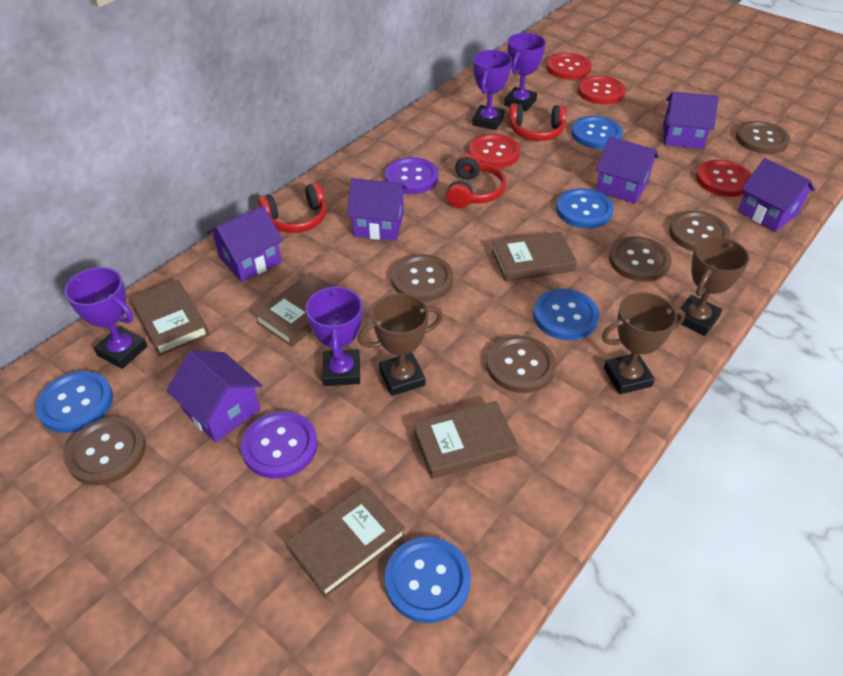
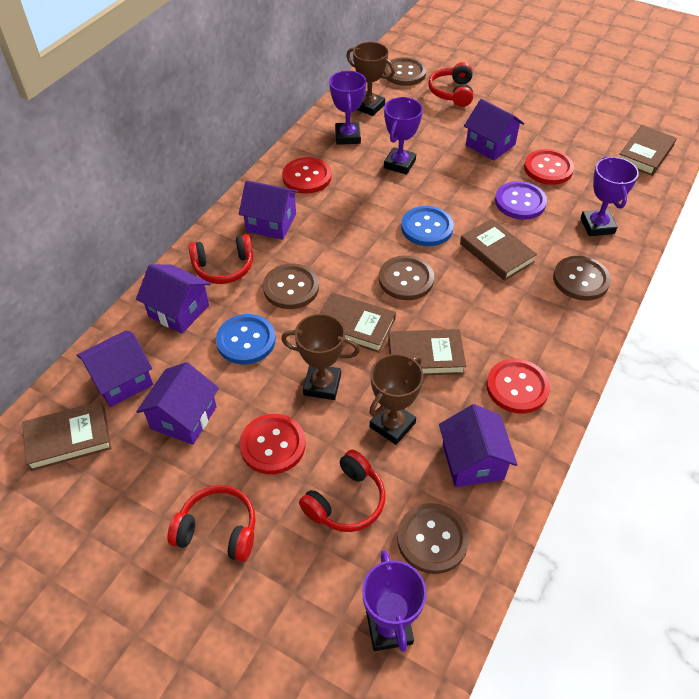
blue button: [35,371,113,433] [385,537,471,623] [533,289,599,340] [556,188,614,228] [571,116,623,149] = 5 -> [216,314,276,364] [401,206,454,246] = 2
brown button: [65,417,146,485] [392,254,453,302] [487,336,556,393] [609,236,672,282] [669,211,731,251] [736,121,790,154] = 6 -> [263,264,319,309] [379,255,434,300] [384,57,426,86] [397,503,469,574] [553,256,611,301] = 5
purple button: [241,411,318,479] [385,157,438,194] = 2 -> [495,181,547,220] = 1
red headphones: [258,183,327,233] [446,153,506,208] [508,103,567,141] = 3 -> [167,485,256,562] [188,234,253,284] [299,450,386,532] [428,62,473,107] = 4

